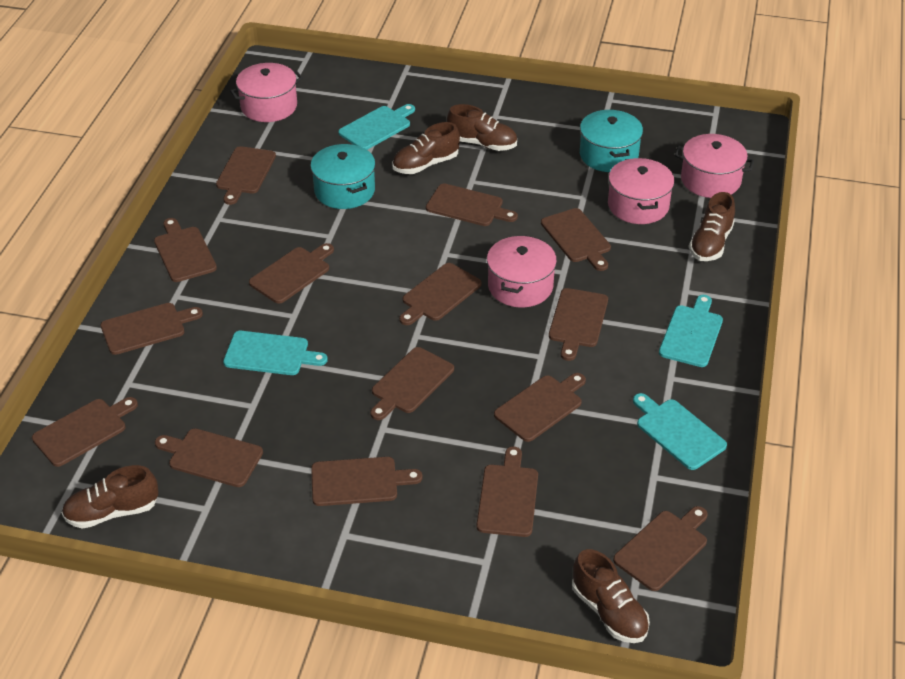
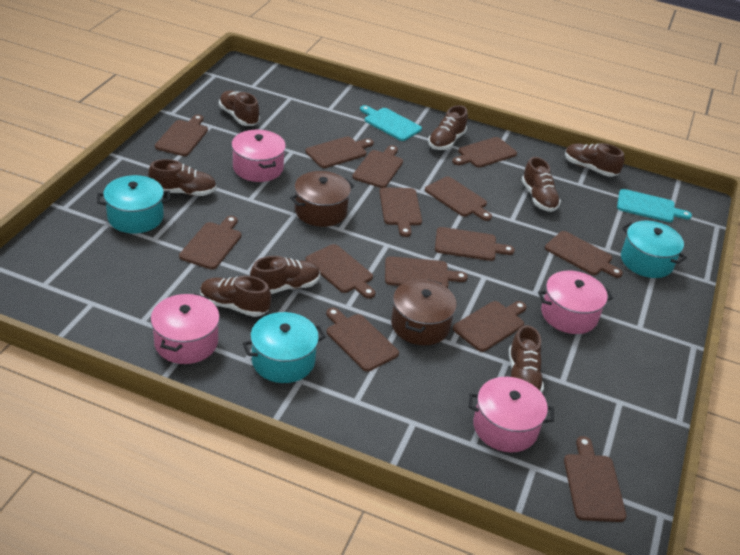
brown cutting board: [32,397,138,467] [101,303,203,355] [154,218,217,282] [155,429,263,487] [216,146,276,205] [249,243,334,304] [311,457,422,506] [370,347,454,420] [399,263,482,325] [426,184,518,226] [477,447,538,537] [494,373,586,442] [541,208,611,271] [549,288,608,361] [613,506,708,591] = 15 -> [155,115,208,156] [179,216,241,270] [305,136,374,168] [306,244,376,298] [326,308,399,371] [352,145,403,188] [379,187,422,237] [385,256,468,288] [425,176,492,221] [435,227,515,261] [452,137,517,168] [453,301,527,352] [545,231,623,278] [564,436,627,522] = 14
brown pot: none = 0 -> [290,171,354,227] [391,279,457,345] = 2
brown shoe: [61,465,158,529] [392,122,460,174] [447,104,517,151] [572,549,650,643] [689,192,735,261] = 5 -> [148,159,217,196] [200,276,271,317] [219,90,260,126] [250,256,320,294] [428,105,468,150] [509,325,544,393] [521,157,561,212] [565,143,624,177] = 8
turquoise cutting board: [223,331,328,375] [338,104,415,150] [633,393,727,470] [659,295,723,367] = 4 -> [360,105,422,141] [617,189,692,222] = 2
turquoise pot: [310,144,375,209] [580,110,643,172] = 2 -> [97,175,170,233] [242,312,326,383] [621,220,687,278] = 3

